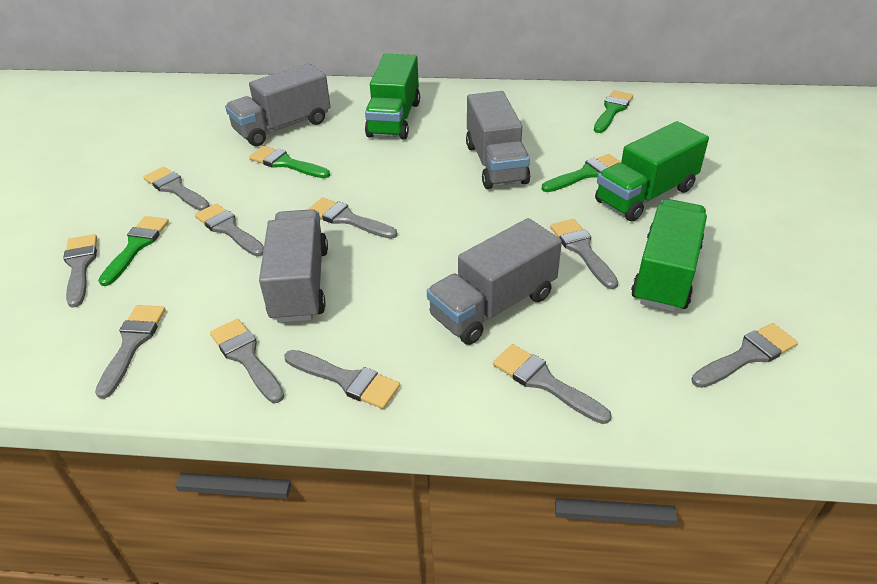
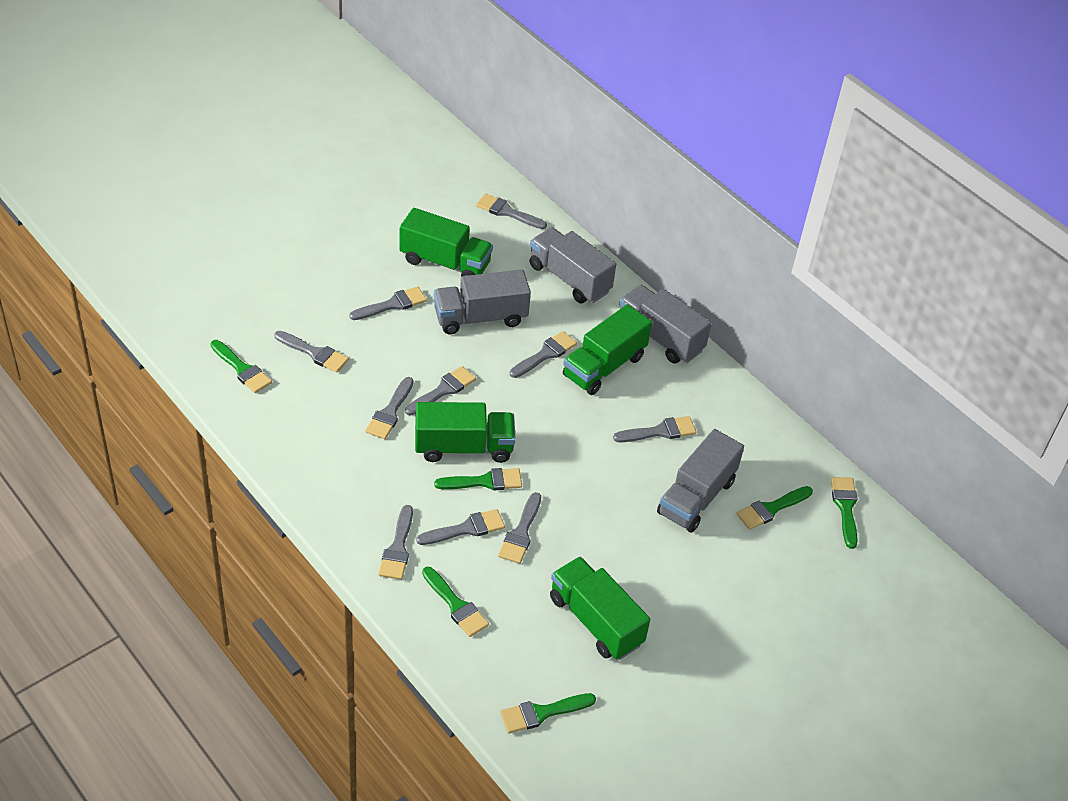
green brush: [98,216,169,286] [249,146,330,178] [541,154,621,192] [594,90,633,133] = 4 -> [210,340,272,393] [422,567,489,637] [434,468,522,490] [500,693,596,733] [737,486,813,530] [831,477,858,549] = 6
green truck: [365,54,420,140] [595,121,709,222] [631,199,707,312] = 3 -> [399,208,493,277] [415,402,516,463] [550,557,650,660] [563,304,652,395] = 4

